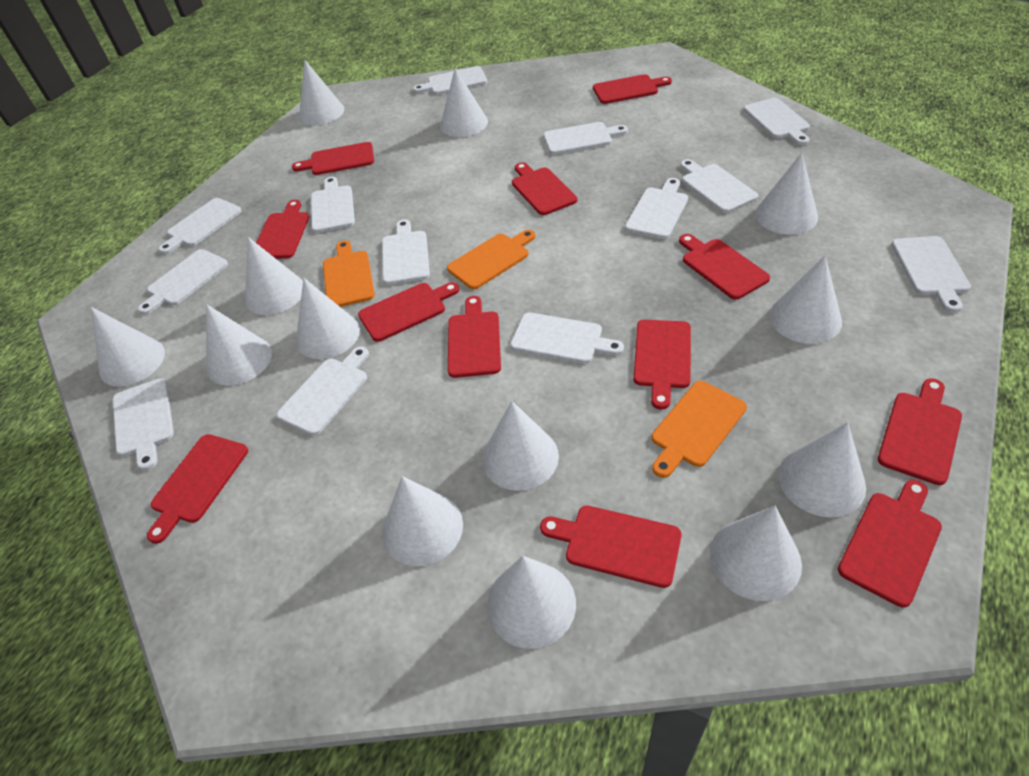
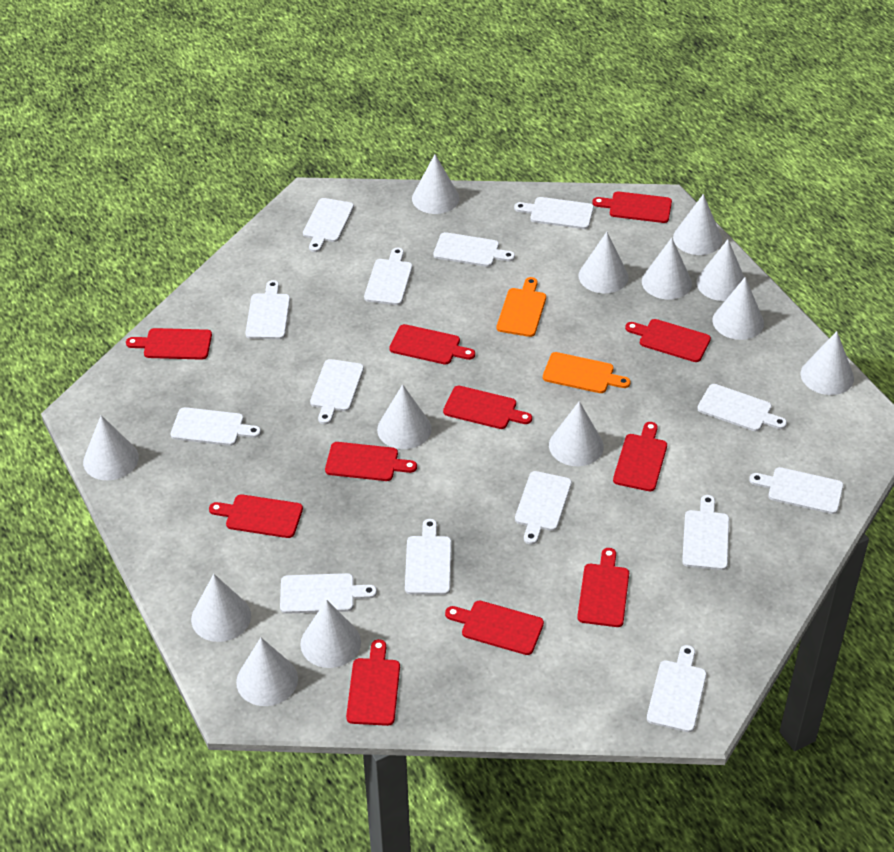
orange cutting board: [323,240,375,307] [447,230,536,289] [652,381,747,478] = 3 -> [497,277,546,337] [543,352,631,393] = 2
red cutting board: [147,434,248,544] [256,200,309,259] [292,142,374,175] [358,282,460,342] [448,296,501,378] [512,162,577,215] [540,506,682,588] [593,74,672,104] [633,320,691,410] [679,234,770,299] [838,480,942,607] [878,378,962,485] = 12 -> [126,328,212,360] [209,494,303,538] [325,442,417,481] [346,639,400,726] [389,324,475,365] [443,386,532,429] [445,601,544,655] [577,548,629,627] [592,191,672,223] [613,422,667,491] [625,319,711,362] = 11
white cutting board: [113,378,174,471] [138,249,228,315] [159,198,241,254] [277,346,369,435] [311,177,355,233] [382,220,430,285] [413,66,487,95] [510,312,624,364] [543,122,628,155] [625,178,688,239] [680,159,758,213] [743,98,810,145] [891,236,971,313] = 13 -> [171,407,261,446] [245,280,290,339] [280,573,377,614] [303,198,354,252] [310,359,364,424] [364,248,413,305] [405,519,451,595] [433,232,515,267] [514,197,594,229] [515,471,572,545] [647,645,707,732] [682,495,729,570] [697,384,787,431] [749,467,843,514] = 14

